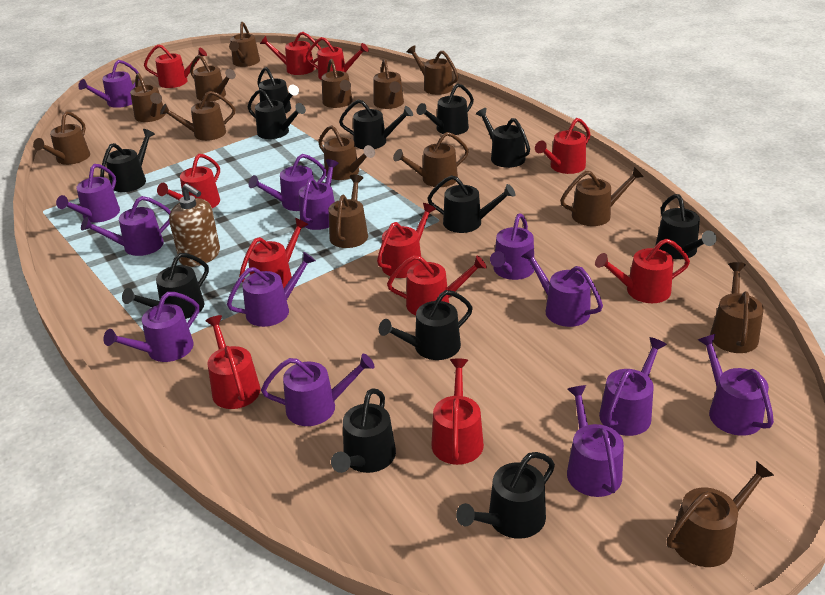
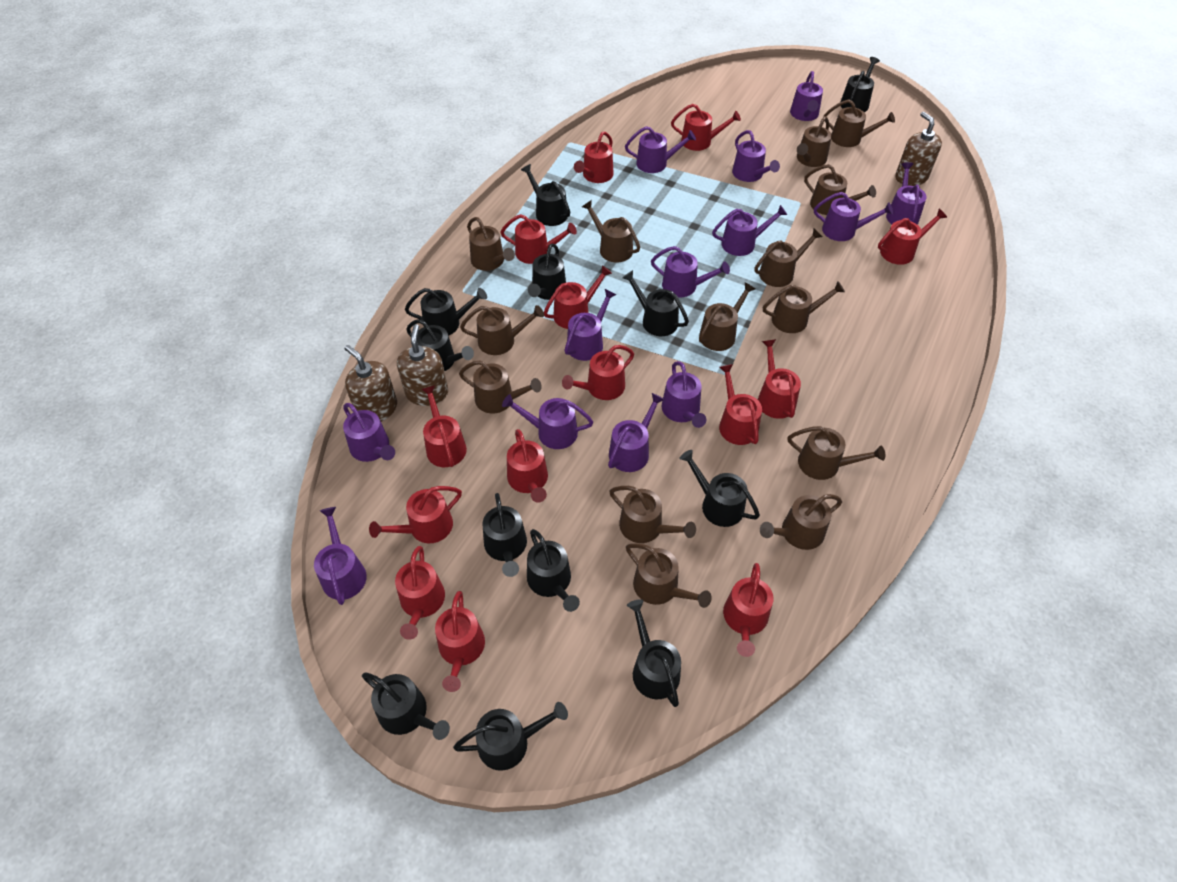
brown soap dispenser: [169,183,220,267] = 1 -> [344,345,397,422] [397,324,448,406] [895,112,942,186] = 3
red watering can: [144,45,207,88] [157,154,220,208] [205,315,261,409] [239,218,308,288] [260,32,321,75] [306,37,369,80] [377,203,436,278] [387,255,487,315] [431,359,484,465] [535,118,591,174] [595,239,690,303] = 11 -> [369,486,462,543] [395,546,445,640] [421,385,467,467] [435,591,485,692] [500,214,577,264] [507,429,548,503] [544,265,612,329] [562,345,634,400] [574,132,614,183] [671,104,741,151] [719,364,762,445] [723,563,773,657] [758,339,801,419] [878,209,947,265] = 14

